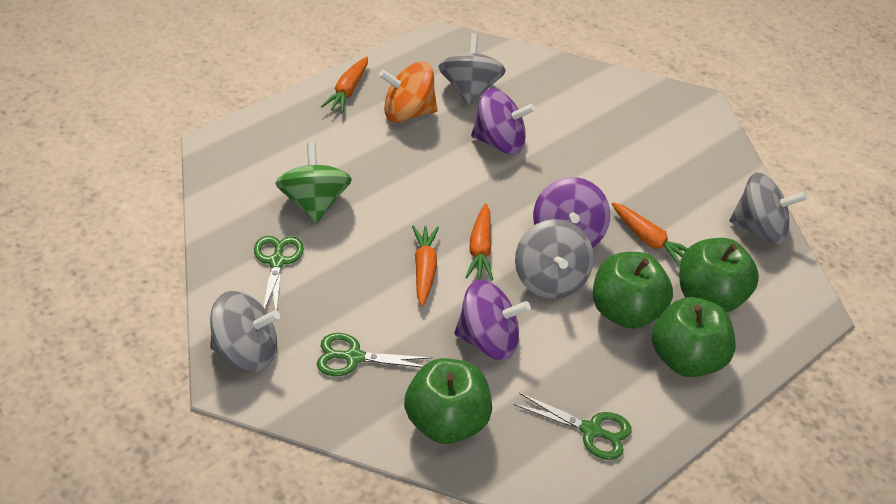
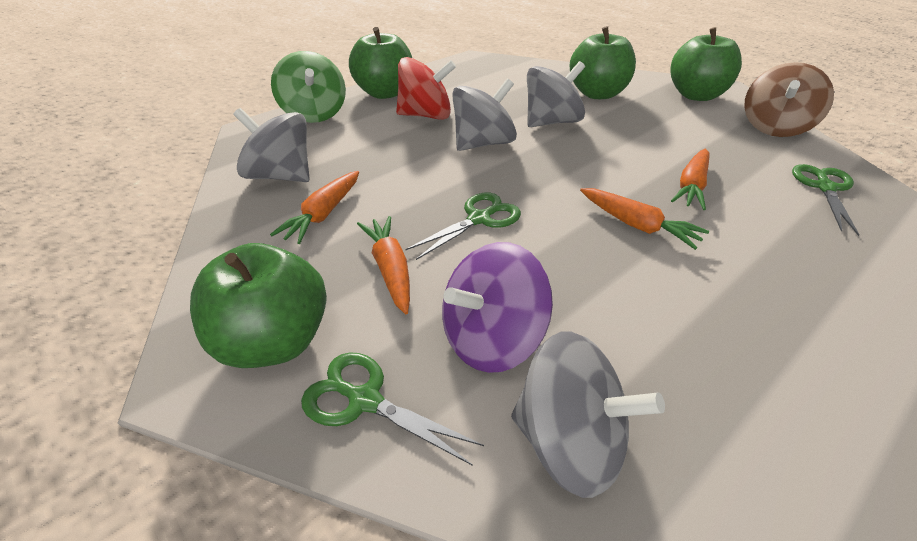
brown spinning top: none = 0 -> [744,62,834,137] = 1
orange spinning top: [379,62,437,122] = 1 -> none = 0
purple spinning top: [454,280,531,360] [471,88,535,154] [533,177,610,248] = 3 -> [442,242,553,373] = 1
red spinning top: none = 0 -> [396,57,456,120] = 1

